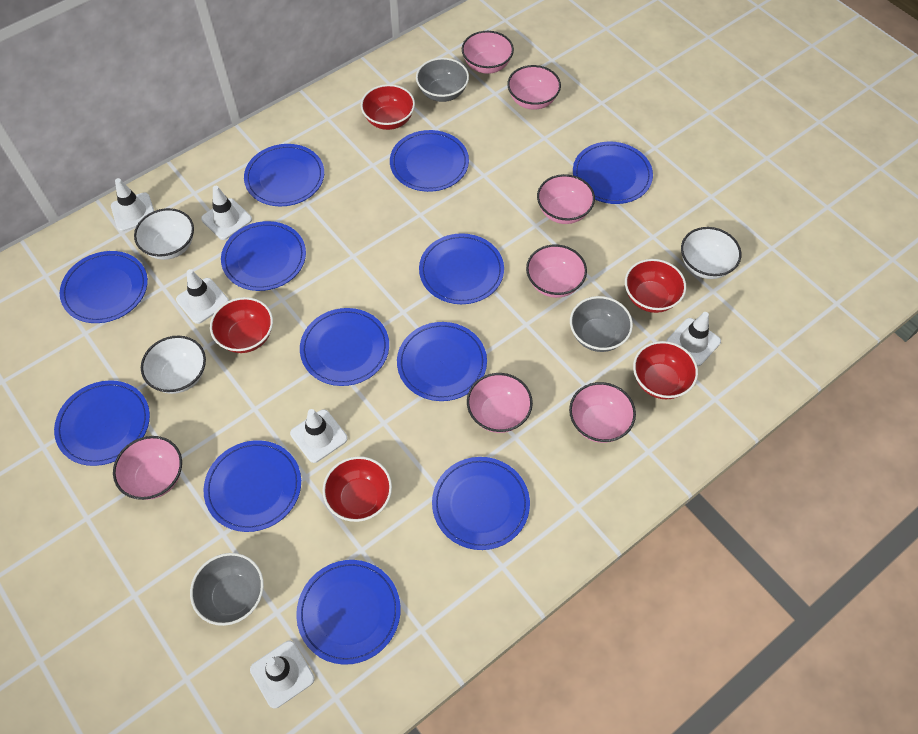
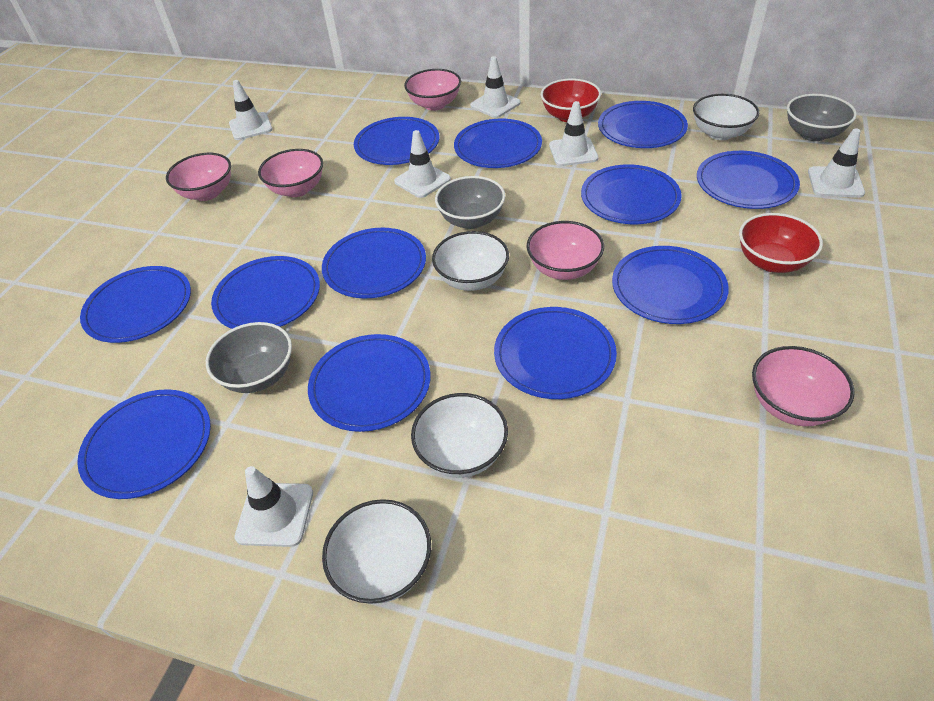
pink bowl: [113,436,182,500] [462,31,514,74] [467,373,533,433] [507,65,561,110] [526,244,587,298] [537,174,595,224] [569,382,636,443] = 7 -> [166,153,231,201] [258,149,323,197] [404,69,461,111] [527,221,604,280] [752,346,855,426] = 5
red bowl: [210,297,273,353] [322,456,392,522] [361,84,415,130] [625,259,686,313] [633,341,698,399] = 5 -> [541,78,601,122] [739,213,823,273] = 2
white bowl: [134,208,194,260] [141,336,206,394] [681,227,741,279] = 3 -> [322,499,431,604] [411,393,508,478] [432,231,509,291] [693,94,759,140] = 4

